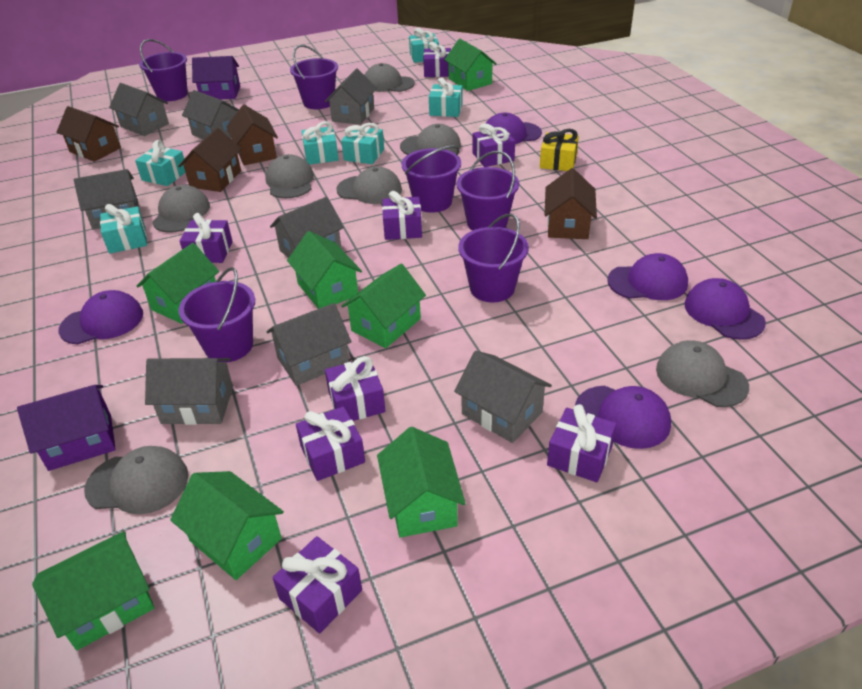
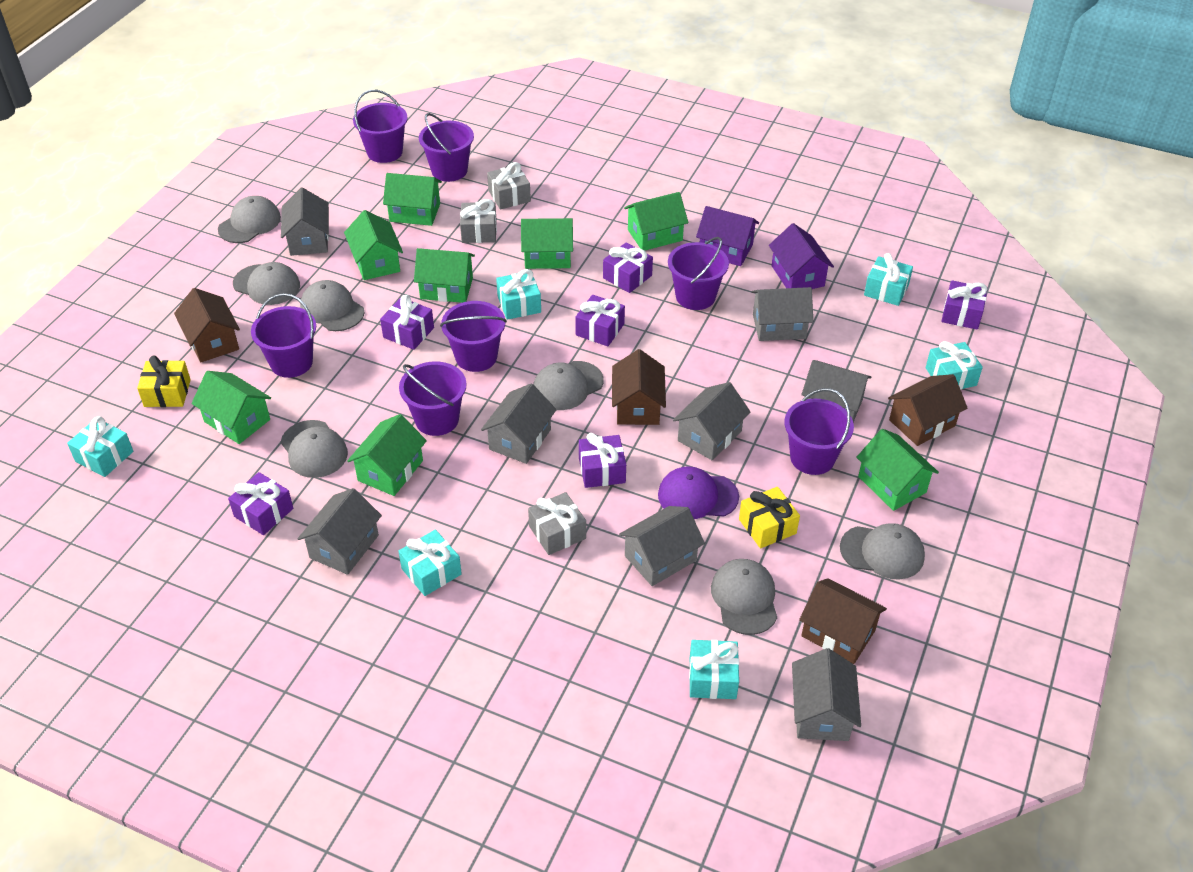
green house: [32,531,155,650] [136,243,219,324] [170,471,284,580] [287,231,362,309] [341,264,426,348] [377,427,466,538] [444,39,497,91] = 7 -> [191,371,271,444] [344,210,403,280] [347,414,427,496] [383,173,442,226] [414,248,475,303] [521,218,573,269] [624,192,688,251] [856,429,939,511] = 8
grey gift: none = 0 -> [460,199,497,243] [487,162,531,210] [528,492,586,555] = 3
purple bucket: [139,39,188,101] [179,267,255,362] [290,45,338,109] [401,145,461,213] [457,151,519,231] [458,213,529,302] = 6 -> [251,293,316,378] [353,90,408,163] [399,362,466,436] [419,113,474,182] [440,301,507,372] [668,237,729,310] [784,388,854,475] = 7
purple cap: [58,290,143,344] [486,113,542,144] [575,386,671,449] [607,253,688,300] [684,278,766,340] = 5 -> [658,466,739,519] = 1
purple gift: [180,213,233,263] [272,536,362,633] [296,406,365,481] [325,356,386,421] [382,191,422,240] [423,42,451,77] [472,123,515,167] [547,404,617,482] = 8 -> [228,472,293,535] [380,295,434,350] [575,295,625,347] [579,433,626,488] [603,242,653,293] [941,280,988,330] = 6
yellow gift: [540,129,579,171] = 1 -> [137,355,191,407] [739,487,800,548] = 2

